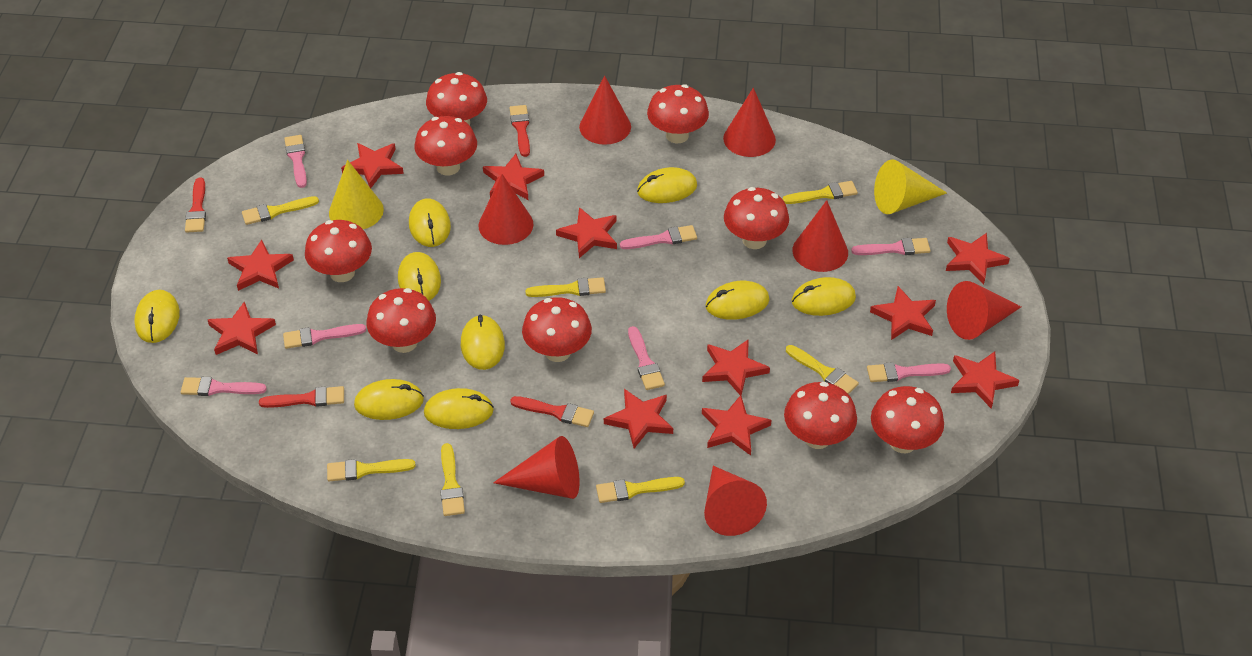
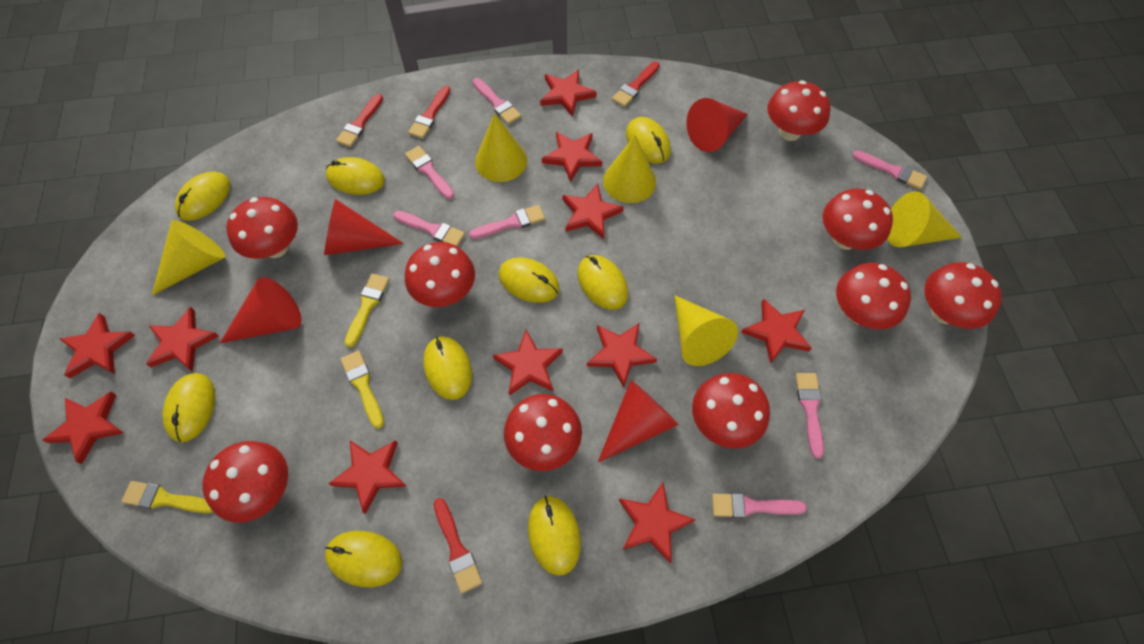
red cone: [478,174,533,245] [493,436,580,499] [579,75,631,145] [704,466,767,536] [723,88,776,157] [793,200,848,272] [947,281,1021,340] = 7 -> [220,277,302,343] [324,199,404,255] [598,380,679,462] [686,98,748,152] = 4
yellow brush: [242,196,319,225] [327,459,416,481] [440,443,465,516] [525,277,606,297] [596,477,685,503] [783,181,858,204] [786,345,859,394] = 7 -> [121,481,213,513] [341,350,384,429] [344,273,389,347] = 3
yellow cone: [329,160,384,229] [874,159,947,214] = 2 -> [152,220,226,295] [475,113,527,182] [603,135,656,203] [674,295,738,366] [887,191,962,247] = 5

